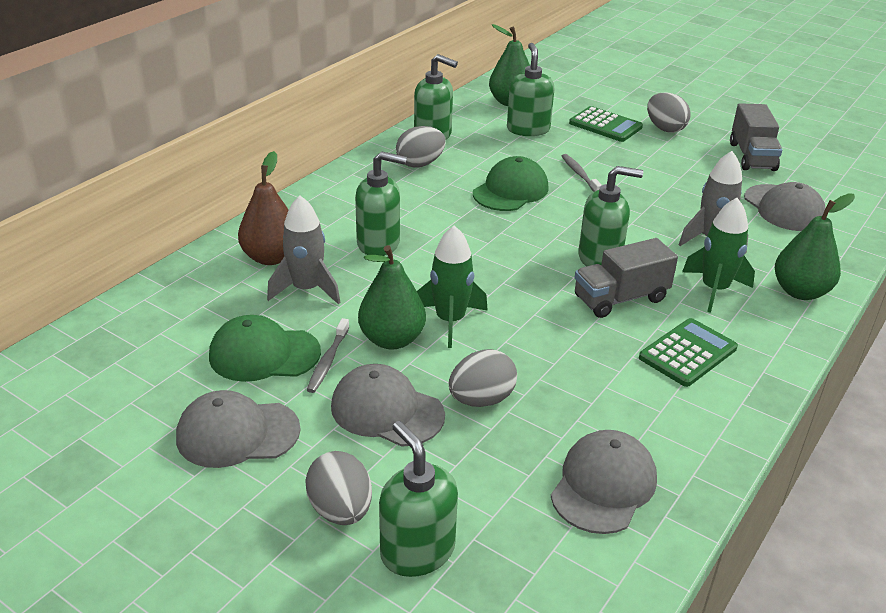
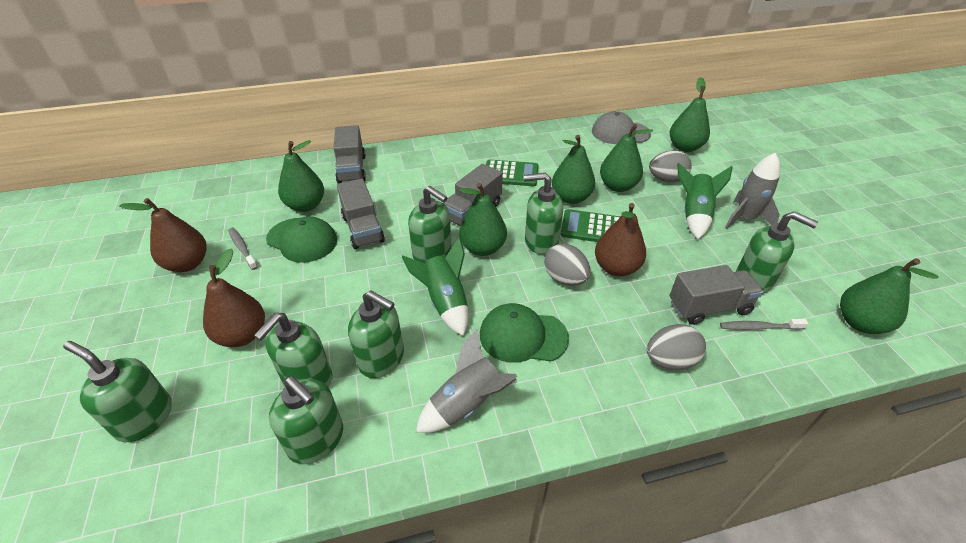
brown pear: [238,151,288,265] = 1 -> [119,198,207,272] [203,248,265,347] [595,203,646,276] = 3
green pear: [358,245,426,350] [489,24,530,106] [775,193,855,300] = 3 -> [278,140,324,212] [459,183,507,256] [552,135,595,204] [600,124,653,192] [670,77,710,152] [840,258,939,334] = 6
green soap dispenser: [355,151,407,256] [379,421,458,577] [414,54,458,140] [507,43,554,136] [578,166,643,266] = 5 -> [63,341,172,442] [254,313,332,387] [269,376,343,464] [348,290,404,378] [408,186,452,263] [524,173,563,254] [736,211,818,294] = 7
grey cap: [176,390,301,468] [331,364,445,447] [551,430,657,534] [744,182,826,231] = 4 -> [592,111,651,144] = 1
grey egg: [305,451,372,525] [396,126,446,168] [449,349,517,407] [647,92,691,133] = 4 -> [544,244,590,286] [647,324,706,370] [649,150,692,182] = 3
grey truck: [574,238,678,318] [730,103,782,171] = 2 -> [333,125,366,184] [337,178,385,249] [443,164,503,226] [670,265,763,325] = 4

